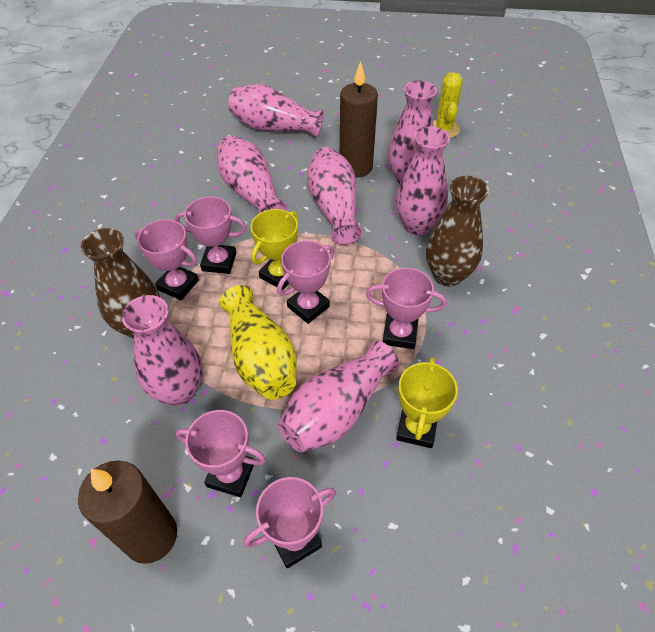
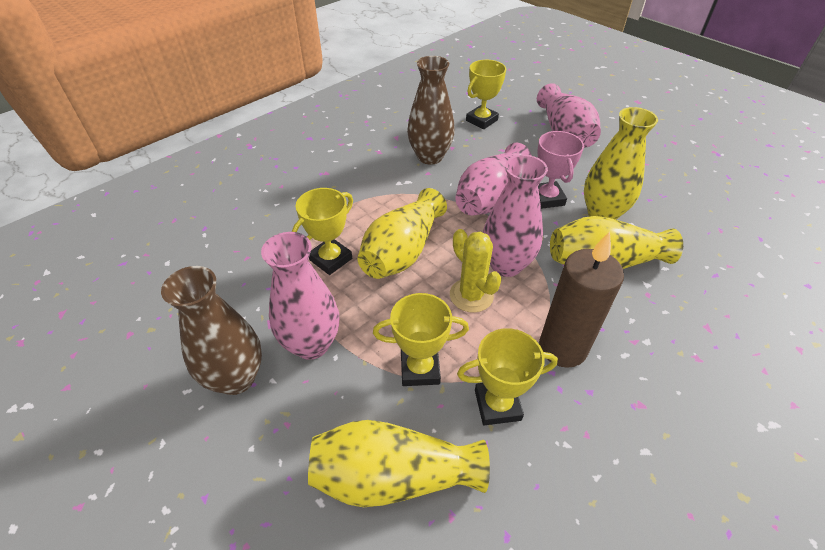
brown candle: [78,461,177,564] [340,61,378,178] = 2 -> [539,232,624,368] = 1
pink trophy: [135,219,199,300] [175,197,246,274] [176,410,266,497] [243,477,336,568] [277,240,335,324] [366,267,447,349] = 6 -> [538,131,584,209] = 1
pink vase: [121,295,203,406] [217,136,287,213] [228,84,323,138] [278,340,399,452] [307,147,363,245] [388,80,437,184] [396,126,450,235] = 7 -> [261,232,339,360] [455,142,532,215] [483,155,548,277] [537,83,601,148] = 4
yellow trophy: [250,209,298,290] [396,357,458,448] = 2 -> [292,188,353,275] [373,293,469,386] [457,328,558,425] [466,60,506,129] = 4
yellow vase: [220,285,297,400] = 1 -> [308,420,490,507] [358,188,447,279] [550,216,683,269] [584,107,658,220] = 4

